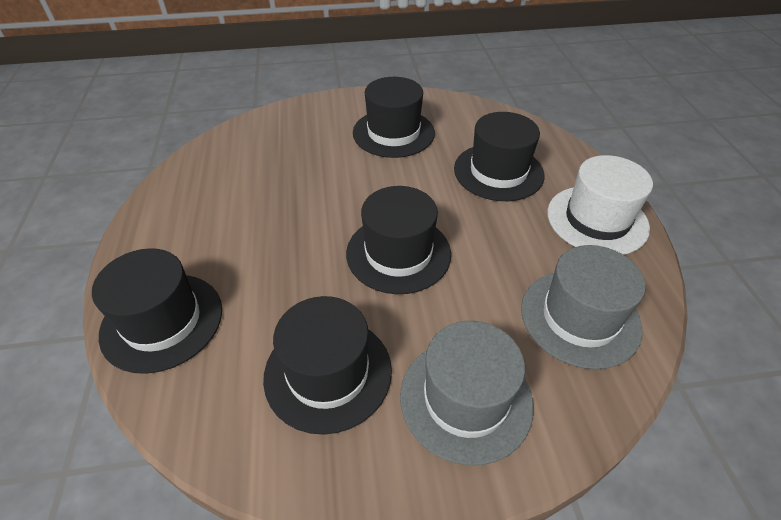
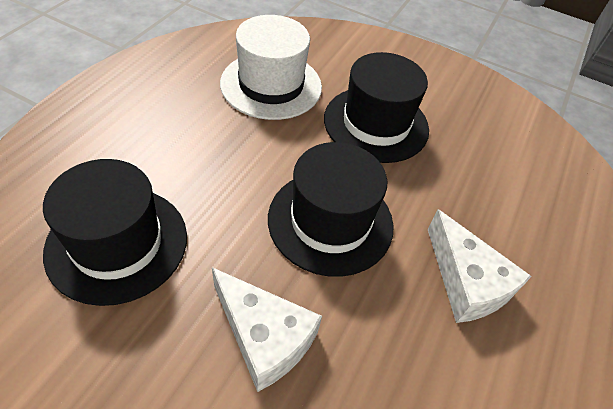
black hat: [92,248,222,374] [263,296,392,435] [346,186,451,294] [353,77,435,158] [454,112,545,201] = 5 -> [43,159,187,306] [268,142,393,277] [324,52,429,163] = 3
grey hat: [400,321,534,466] [521,245,646,369] = 2 -> none = 0
white cheese: none = 0 -> [212,267,322,392] [428,209,532,323] = 2

